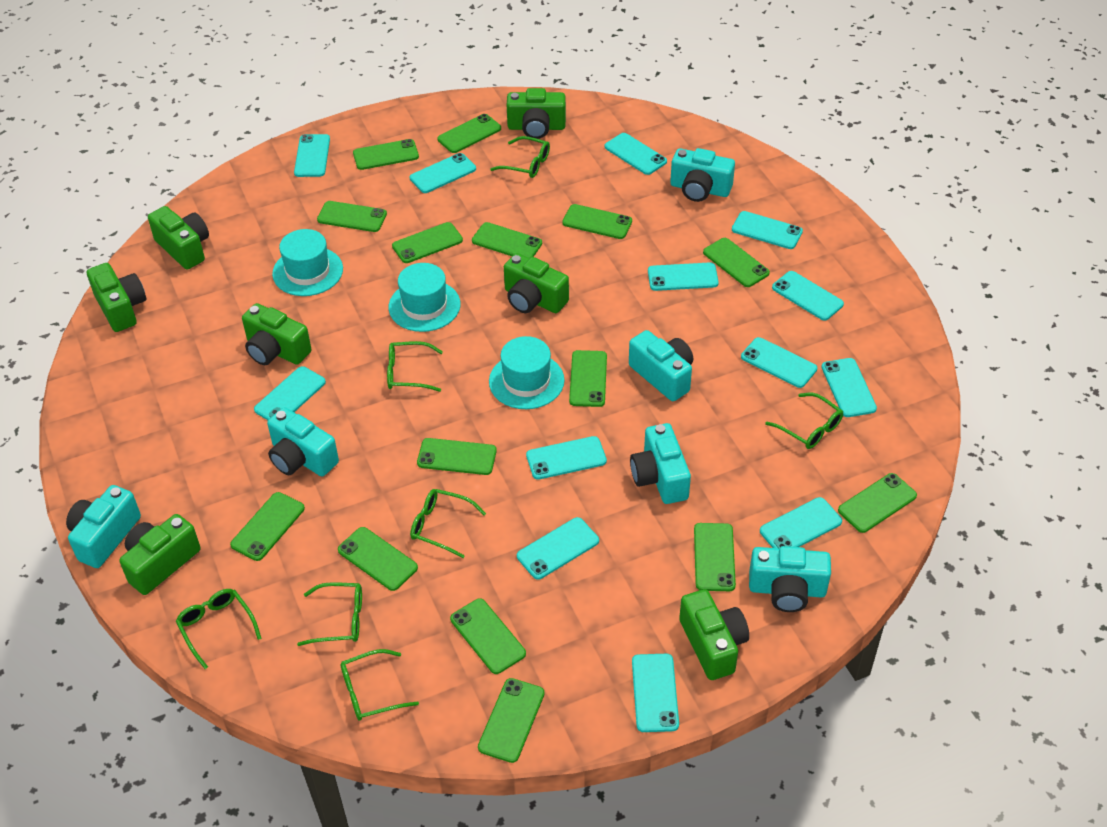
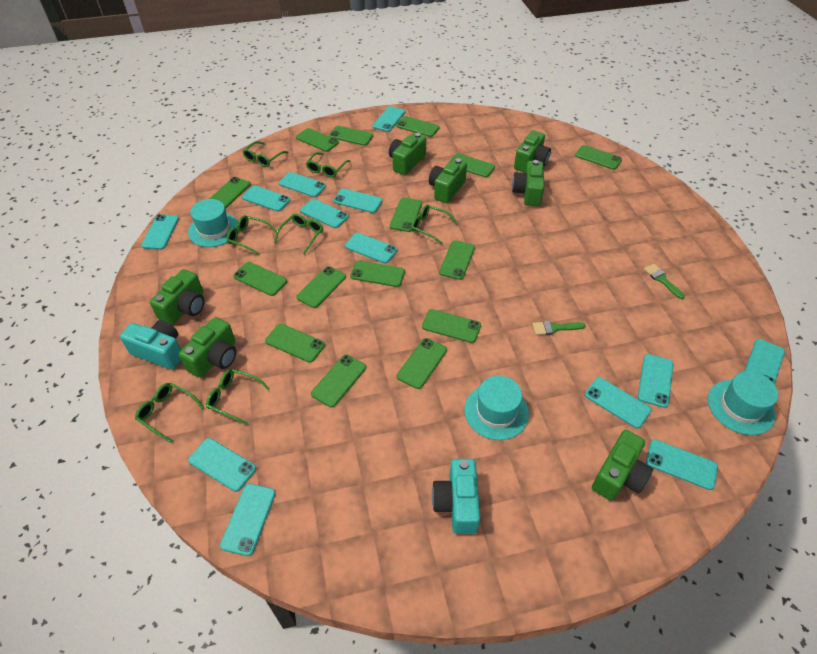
green brush: none = 0 -> [532,321,586,335] [644,264,685,299] = 2
turquoise camera: [66,485,141,568] [267,407,339,476] [629,330,693,401] [630,423,691,504] [670,148,735,202] [749,546,831,612] = 6 -> [120,320,181,369] [432,459,480,534] = 2

